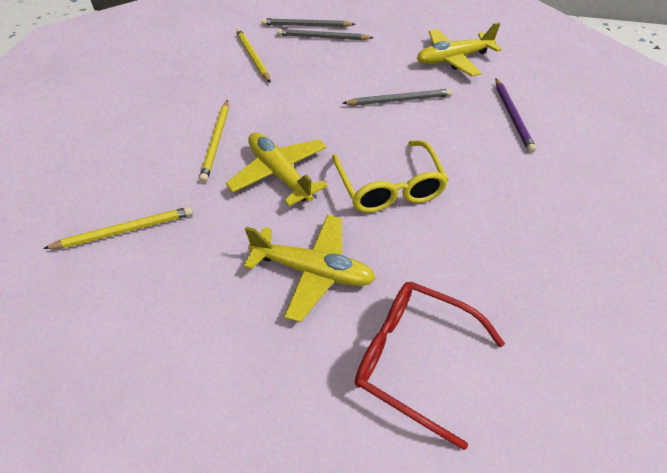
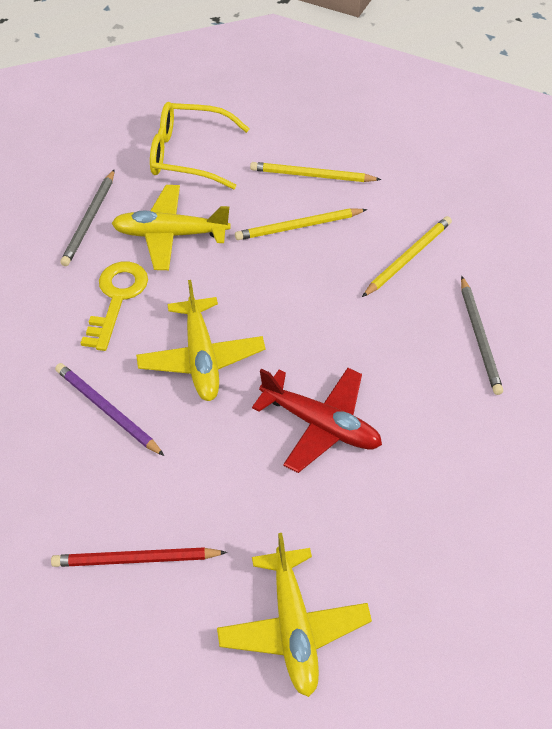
grey pencil: [261,18,356,27] [277,29,373,40] [343,89,452,105] = 3 -> [60,169,115,266] [461,276,503,395] = 2
red glasses: [355,282,505,450] = 1 -> none = 0
red pencil: none = 0 -> [51,547,227,567] = 1
red plane: none = 0 -> [252,368,382,473] = 1
yellow key: none = 0 -> [81,261,148,351] = 1

